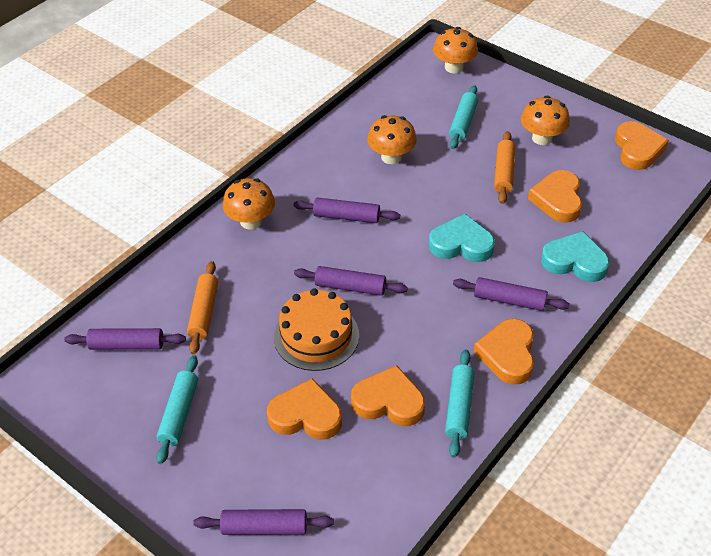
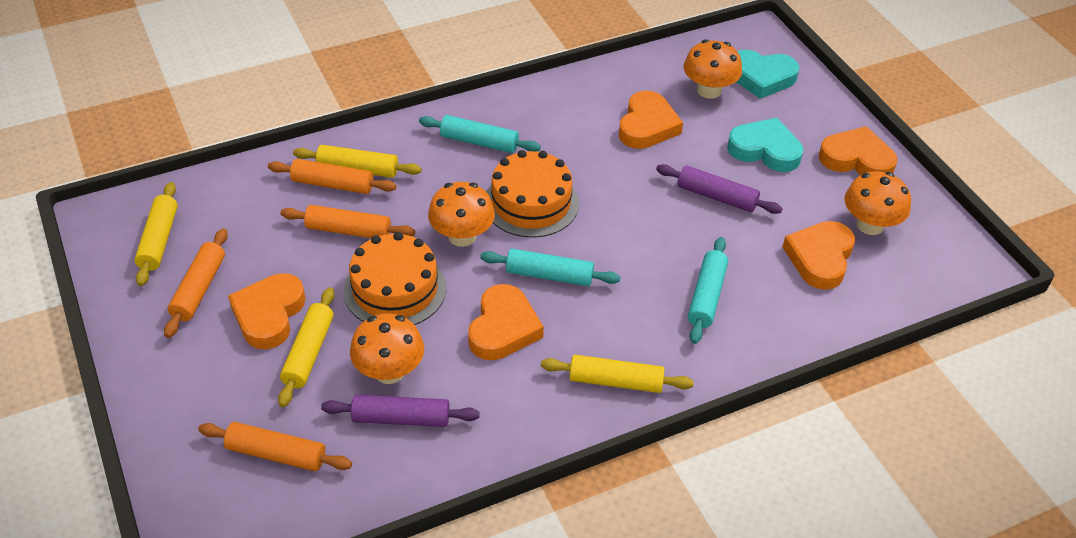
orange cake: [274,288,359,371] = 1 -> [344,232,446,325] [486,150,579,238] = 2
orange rolling pin: [187,261,218,354] [494,131,515,204] = 2 -> [164,228,228,338] [198,422,352,471] [268,159,396,194] [281,205,415,238] = 4
purple rolling pin: [64,328,186,350] [193,509,334,535] [293,197,400,223] [294,266,408,296] [453,277,570,311] = 5 -> [321,395,480,427] [656,164,783,214] = 2
yellow rolling pin: none = 0 -> [134,182,178,286] [278,287,335,407] [293,145,421,178] [541,355,694,393] = 4

